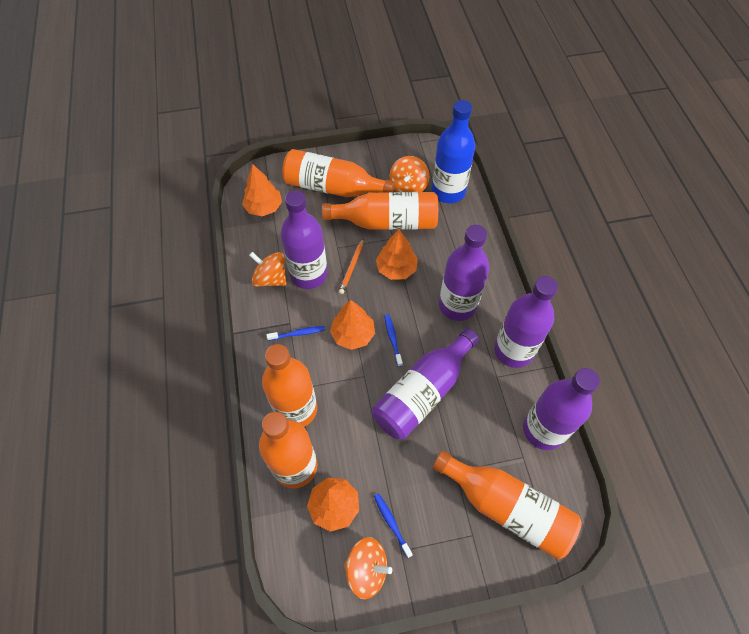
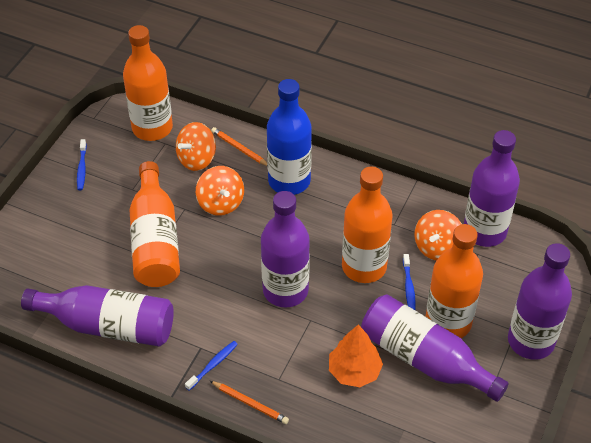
orange bottle: [259,412,317,488] [262,344,317,427] [282,149,395,197] [322,192,438,230] [432,450,582,560] = 5 -> [123,25,173,141] [129,161,180,287] [342,166,393,283] [426,224,483,338] = 4
orange pencil: [339,238,364,294] = 1 -> [210,381,289,424] [211,127,267,166] = 2
orange tree: [242,164,282,216] [307,478,359,532] [330,300,375,350] [376,229,418,280] = 4 -> [329,325,383,387] = 1

